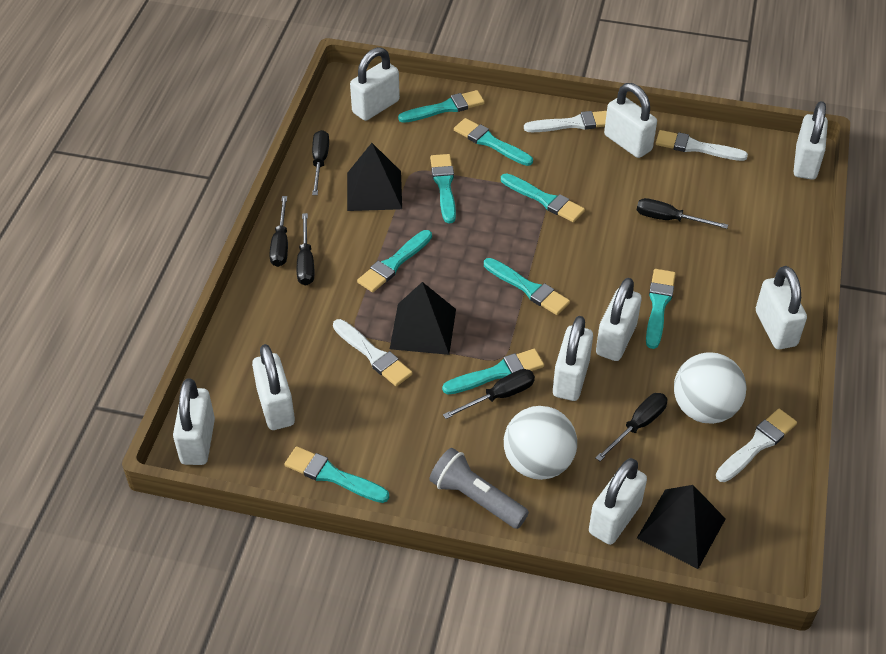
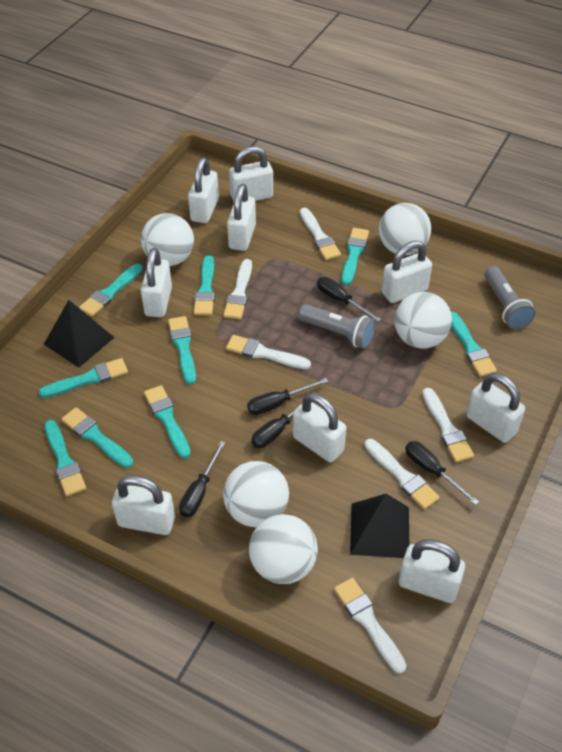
black pyramid: [347,143,402,211] [390,282,456,355] [637,485,726,569] = 3 -> [44,300,115,367] [350,494,409,558] = 2
black screwdriver: [269,196,288,267] [297,213,314,285] [312,130,329,195] [443,369,535,419] [595,393,667,461] [637,198,728,229] = 6 -> [179,441,226,517] [247,378,328,415] [251,392,317,448] [317,277,381,322] [405,441,479,505] = 5
grey flashlight: [430,448,529,529] = 1 -> [298,304,375,349] [484,266,536,329] = 2
white ball: [504,406,577,480] [674,352,746,424] = 2 -> [141,213,194,266] [223,461,289,527] [249,514,318,584] [379,203,431,255] [394,292,452,349] = 5
white brush: [333,319,413,386] [524,111,607,132] [656,130,748,161] [716,409,797,482] = 4 -> [223,259,252,319] [226,335,311,369] [300,208,341,260] [334,578,407,674] [365,439,440,509] [422,388,474,462] = 6

